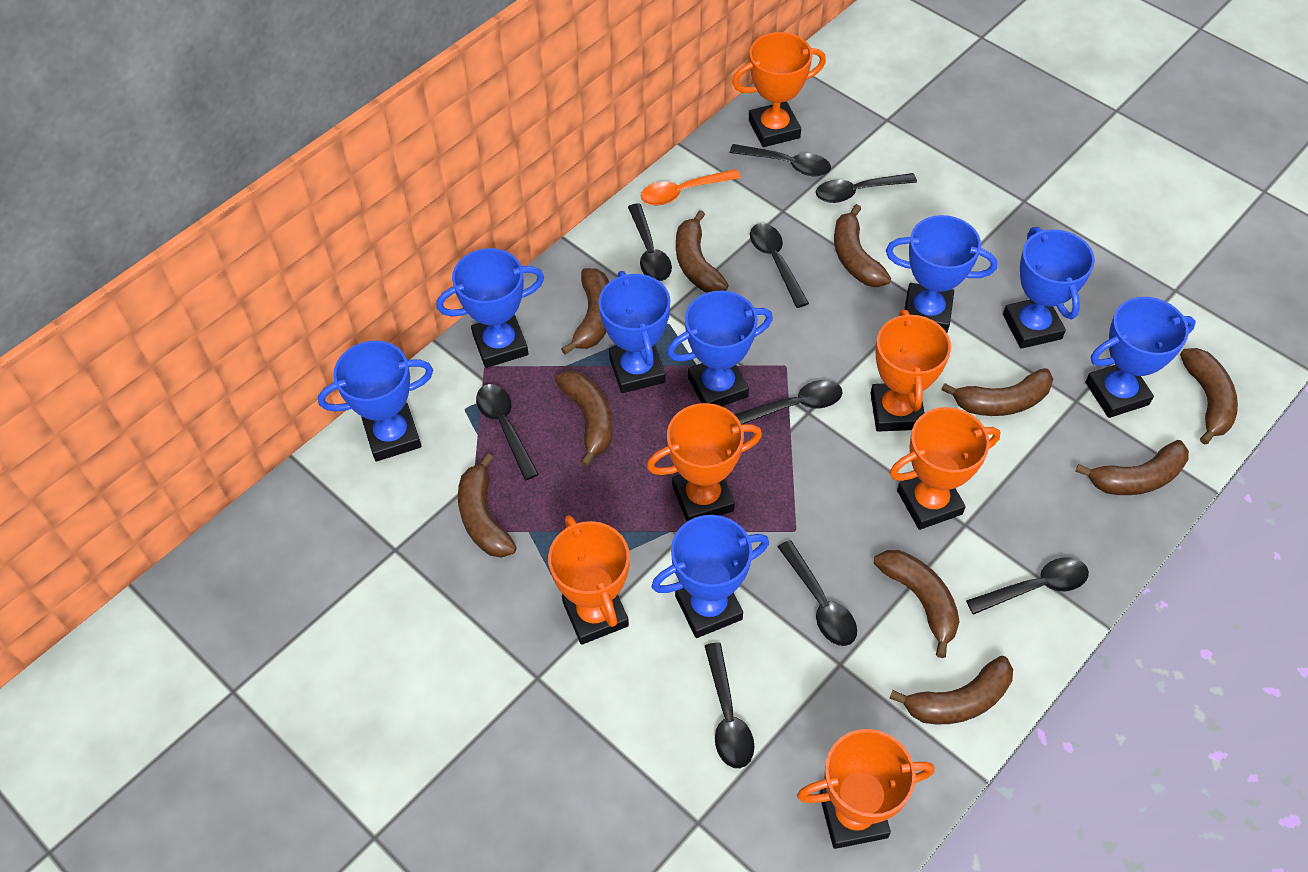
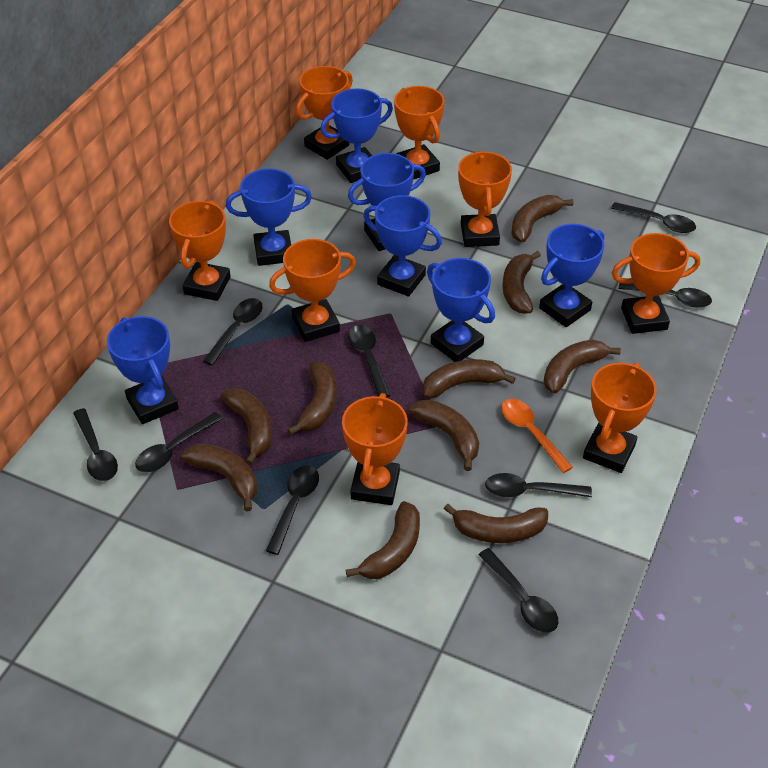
blue trophy: [318,341,433,461] [436,248,544,368] [598,271,670,393] [652,515,769,638] [667,291,773,406] [886,215,997,333] [1003,227,1095,349] [1085,297,1196,418] = 8 -> [107,316,179,424] [226,168,312,266] [320,88,393,183] [348,153,426,251] [363,195,442,297] [427,258,495,362] [539,224,605,327] = 7
orange trophy: [548,515,630,645] [647,403,762,521] [732,32,826,147] [797,729,935,849] [870,310,951,432] [890,407,1000,530] = 6 -> [169,200,231,301] [269,239,356,342] [296,66,353,160] [342,393,408,505] [394,86,444,180] [458,151,512,247] [583,363,656,473] [612,233,700,334] = 8

